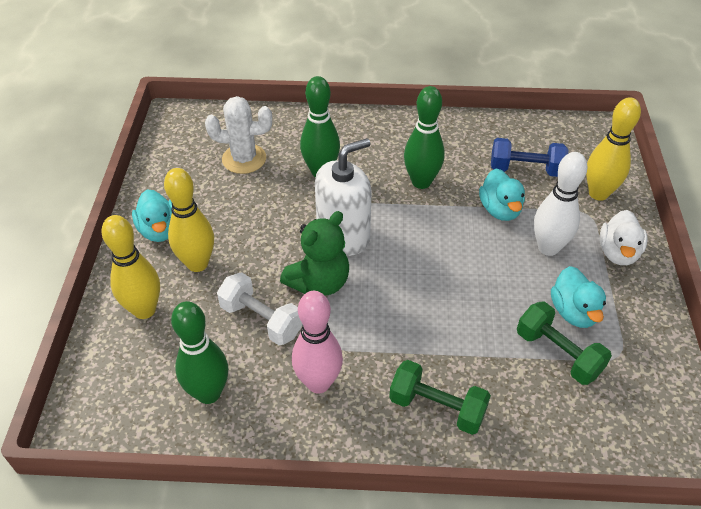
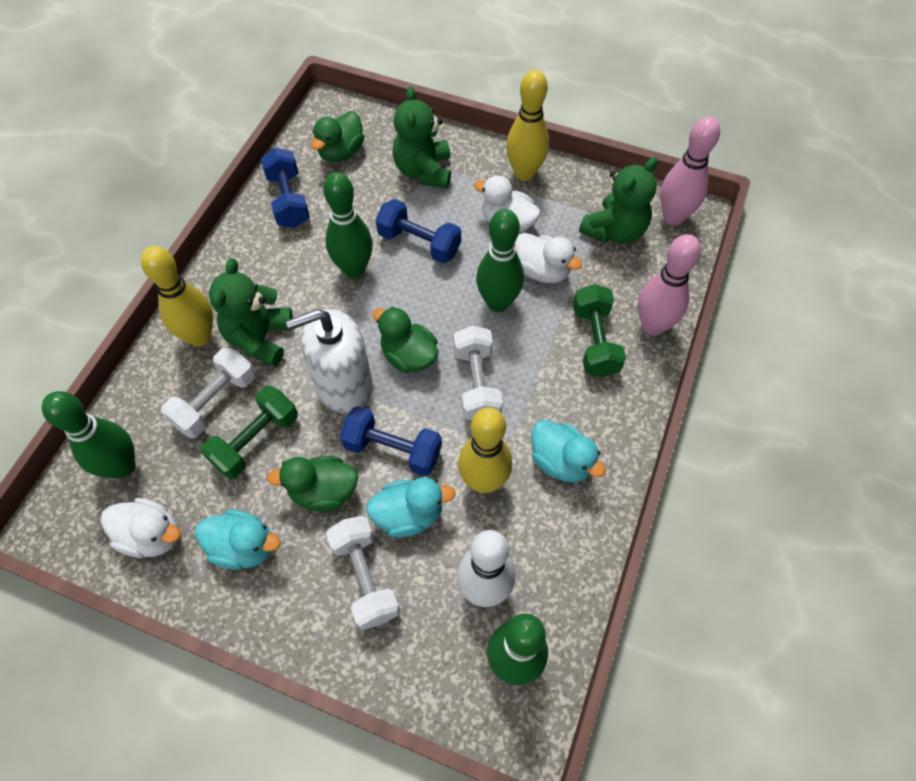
blue dumbbell: [491,138,569,177] = 1 -> [261,148,310,228] [340,406,442,476] [376,199,461,263] = 3
green bowling pin: [171,301,228,404] [300,76,340,178] [404,86,445,189] = 3 -> [42,391,135,479] [323,172,373,278] [476,209,524,312] [487,613,548,685] = 4
green duck: none = 0 -> [267,456,358,511] [311,111,364,162] [372,307,438,373] = 3
green teddy bear: [280,211,349,295] = 1 -> [209,258,293,366] [393,86,451,189] [579,157,658,244] = 3
pink bowling pin: [292,291,343,394] = 1 -> [638,234,701,336] [660,116,720,225] = 2
white cactus: [205,96,272,174] = 1 -> none = 0
white duck: [599,210,648,265] = 1 -> [101,498,181,558] [474,176,541,233] [515,233,582,283] = 3
white dumbbell: [217,272,303,345] = 1 -> [161,347,256,438] [326,516,400,630] [454,326,503,420] = 3

